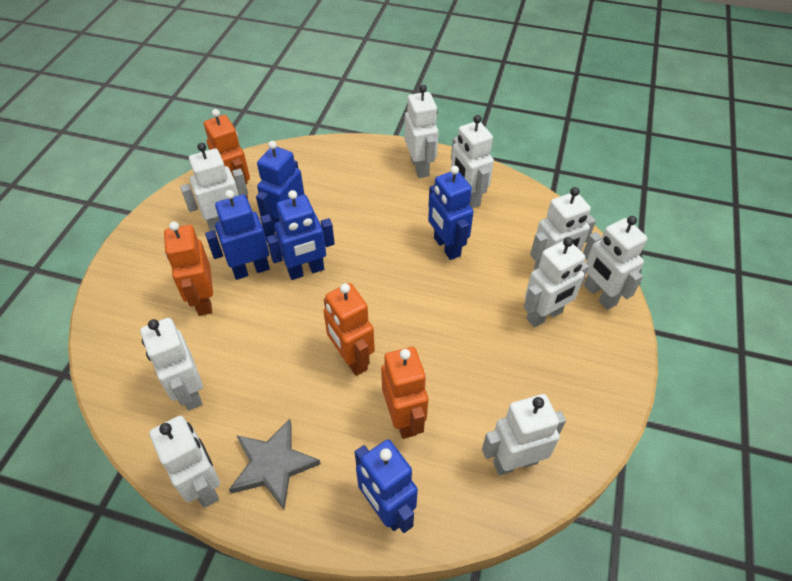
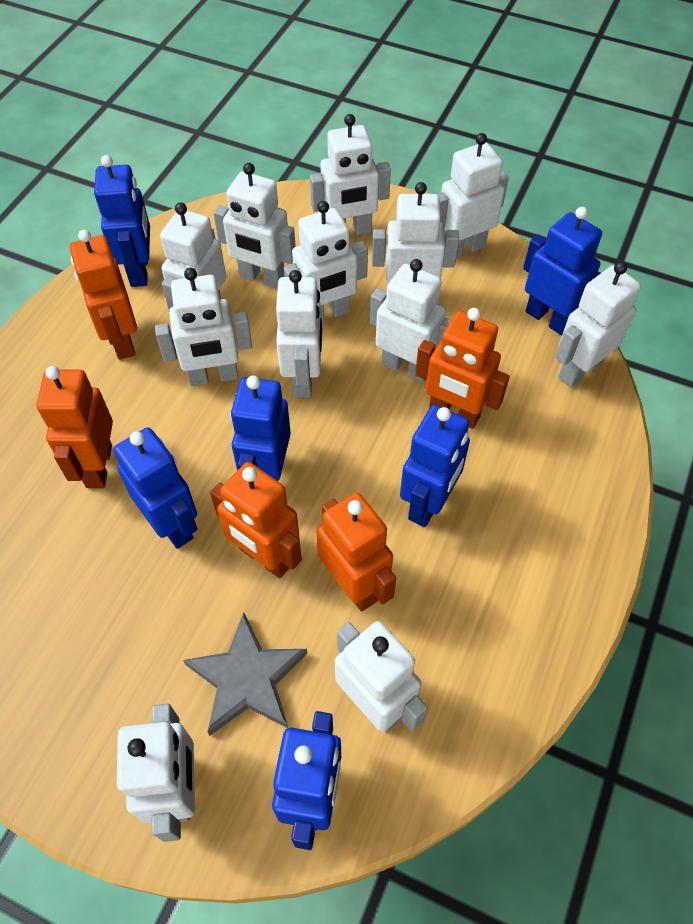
blue robot: [205,190,275,280] [256,141,304,232] [266,190,335,280] [355,440,418,533] [428,166,474,260] = 5 -> [94,155,150,287] [114,427,197,549] [230,376,291,481] [272,711,341,850] [400,405,470,527] [523,207,602,335] = 6
orange robot: [164,222,213,316] [204,109,250,199] [323,283,375,376] [381,347,428,439] = 4 -> [37,366,113,488] [70,230,137,360] [210,462,302,578] [316,493,396,612] [415,308,510,429] = 5
white robot: [140,318,203,411] [149,416,220,508] [180,143,248,232] [405,85,439,178] [451,115,494,209] [482,394,566,476] [524,237,589,327] [530,187,596,270] [583,216,647,310] = 9 -> [117,704,195,842] [155,268,252,386] [160,202,226,310] [213,163,296,289] [276,270,322,398] [284,201,368,322] [310,114,391,235] [335,621,428,733] [370,259,451,383] [372,182,459,284] [437,133,509,258] [555,262,641,388] = 12

